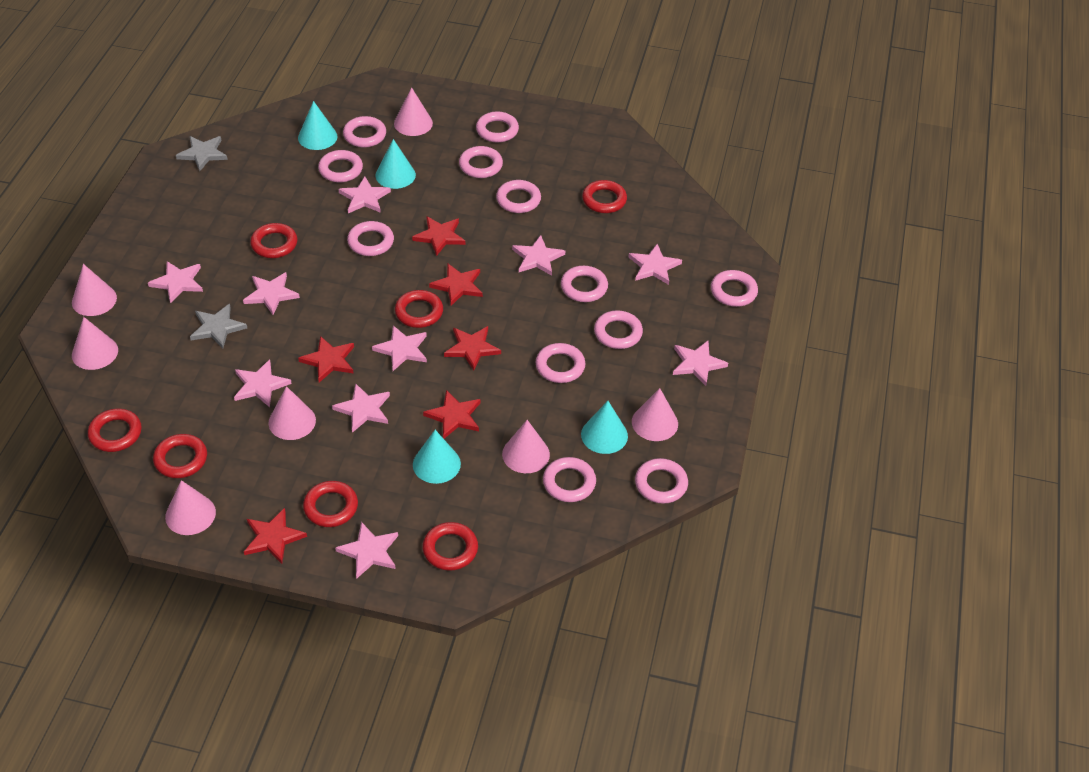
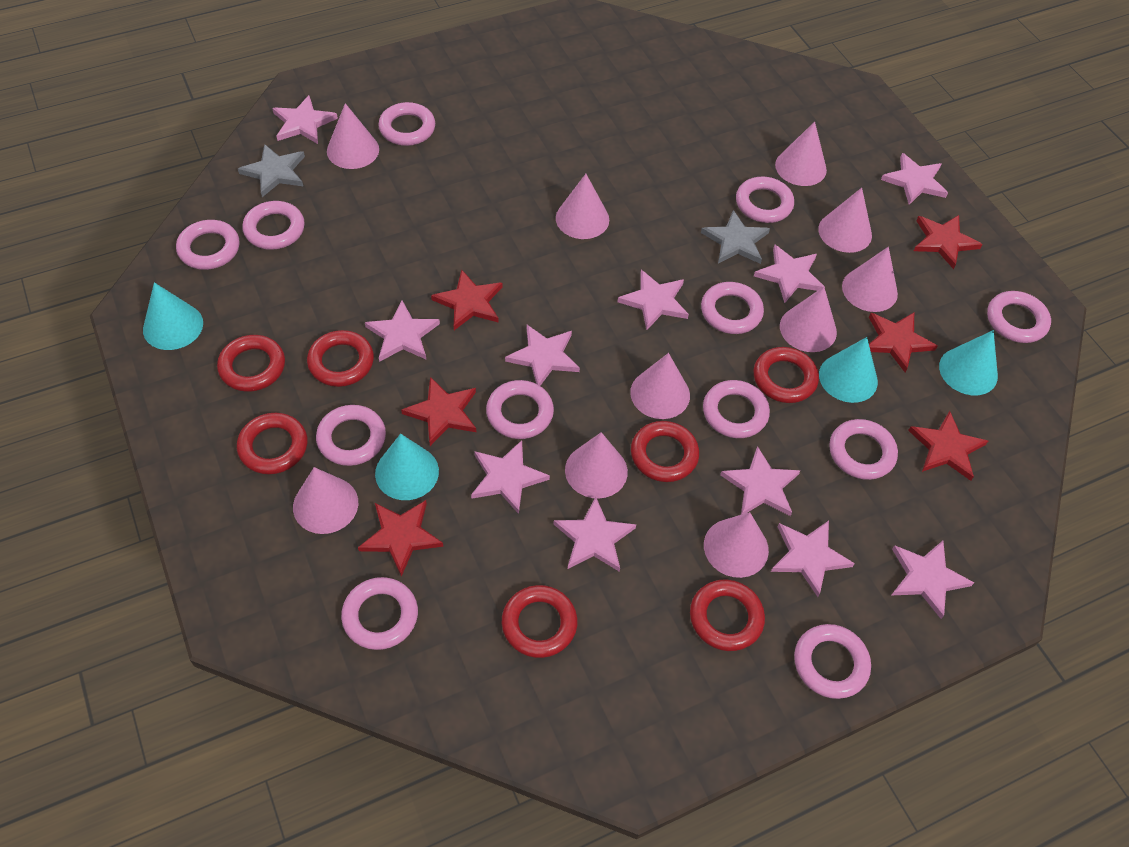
pink cone: [72,264,117,316] [72,317,118,370] [165,480,216,535] [268,386,316,440] [394,87,433,136] [502,420,550,473] [632,388,678,441] = 7 -> [293,467,358,534] [327,103,379,169] [556,174,609,239] [565,432,628,499] [630,353,690,419] [704,512,769,578] [775,122,827,186] [780,287,837,352] [818,188,872,253] [842,247,898,312] = 10
pink star: [148,261,203,304] [234,360,292,407] [243,272,300,315] [332,383,390,433] [335,522,398,579] [339,176,391,213] [372,325,427,371] [512,235,565,276] [628,244,682,285] [673,341,728,386] = 10 -> [272,95,338,144] [365,301,440,362] [471,440,550,514] [505,325,580,386] [553,496,636,572] [617,270,689,330] [720,446,801,516] [754,244,825,303] [771,521,855,597] [881,153,948,205] [892,541,974,619] = 11

